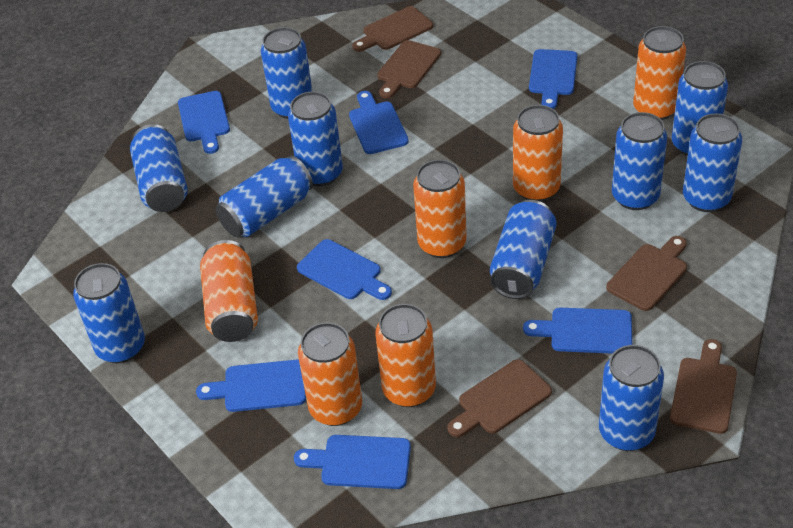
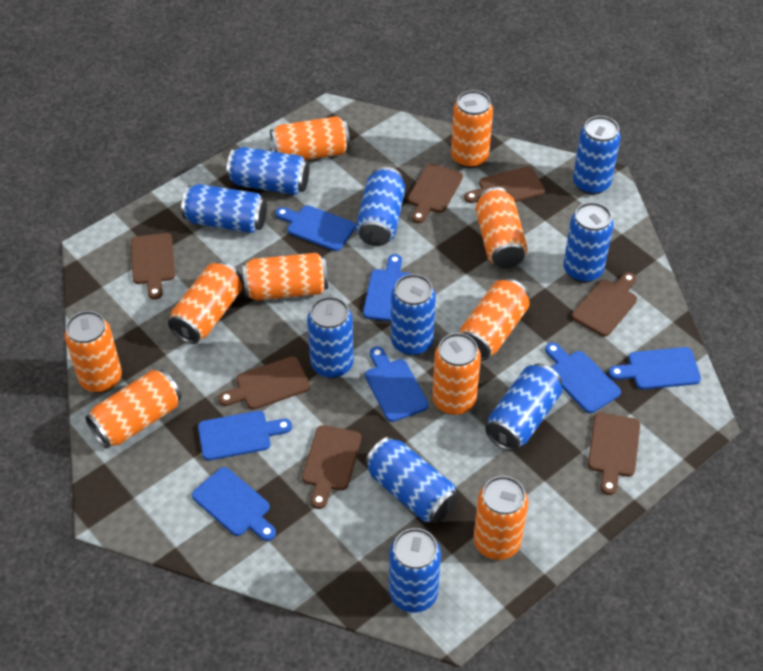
brown cutting board: [352,6,433,52] [378,40,441,98] [447,359,552,437] [606,236,687,311] [670,339,737,434] = 5 -> [131,233,175,300] [218,356,310,410] [302,425,361,509] [408,163,463,223] [464,166,545,203] [572,272,637,337] [588,413,640,495] = 7
orange can: [200,240,258,342] [298,323,362,426] [375,304,436,407] [413,160,467,258] [513,105,563,202] [633,26,686,120] = 6 -> [65,311,122,393] [85,370,181,449] [168,261,242,344] [242,253,328,301] [270,116,350,160] [432,333,481,415] [451,90,493,168] [460,279,530,361] [474,476,528,560] [475,187,528,268] = 10

